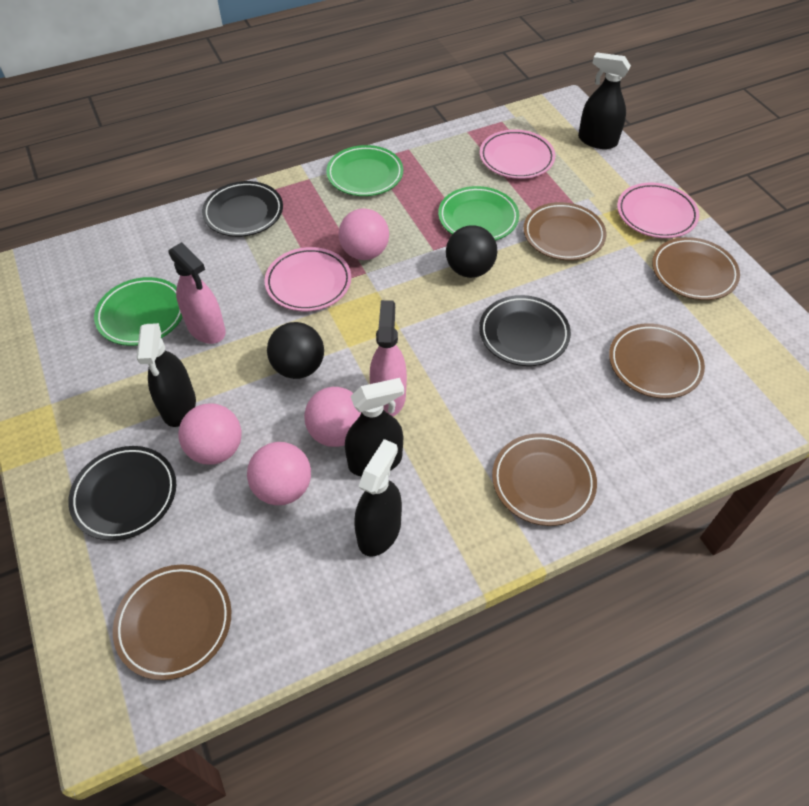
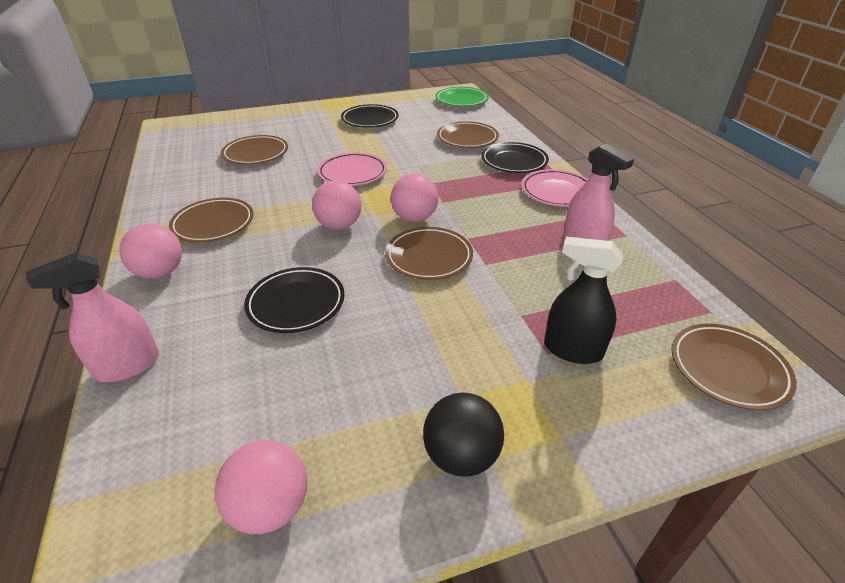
black ball: [267,322,324,379] [446,225,497,278] = 2 -> [423,392,504,477] = 1
black spray bottle: [137,323,196,427] [345,378,404,477] [354,439,402,556] [578,52,631,149] = 4 -> [544,236,623,364] = 1
green plate: [94,277,183,346] [326,145,403,196] [438,186,519,241] = 3 -> [436,87,489,107] = 1
pink plate: [265,247,351,311] [480,130,555,179] [617,183,699,238] = 3 -> [317,153,387,186] [521,169,588,207] = 2

